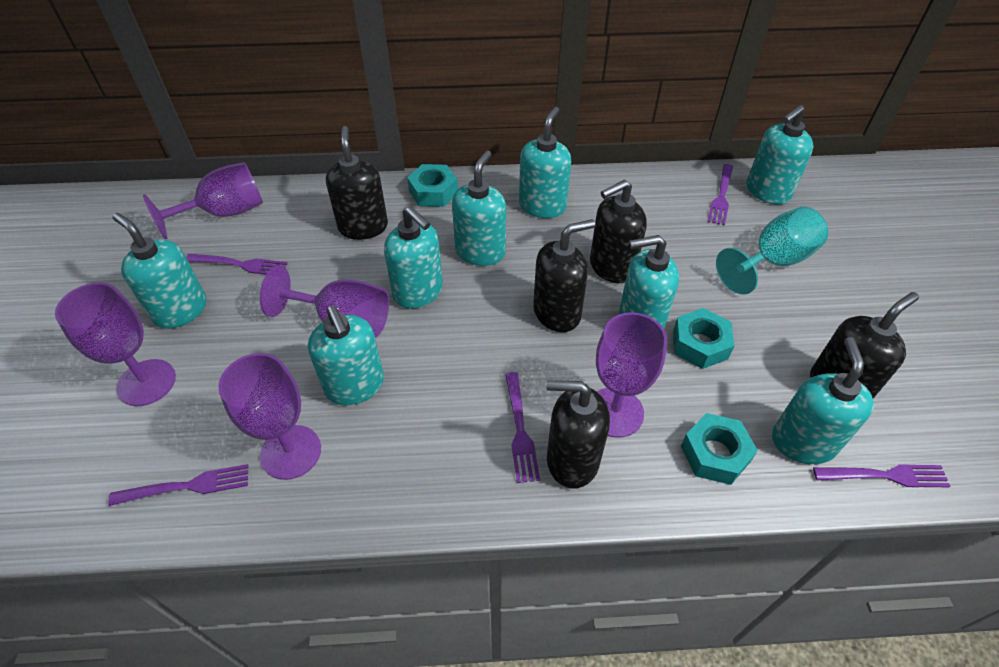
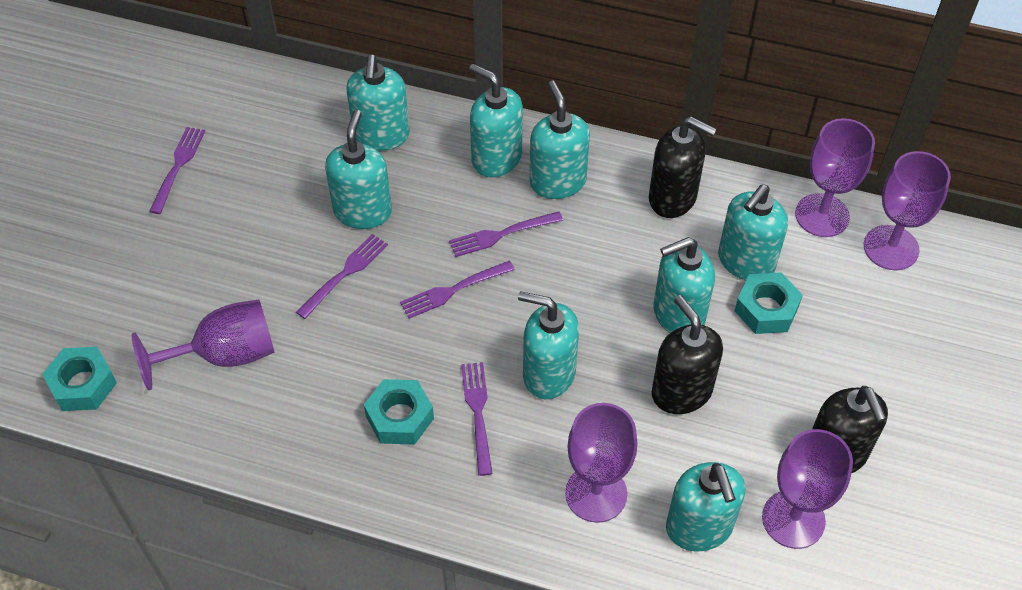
black soap dispenser: [326,126,388,240] [533,219,595,332] [547,380,610,489] [590,180,647,283] [810,292,919,399] = 5 -> [649,117,717,218] [651,295,723,414] [812,386,888,473] = 3
turquoise goblet: [716,207,828,295] = 1 -> none = 0

